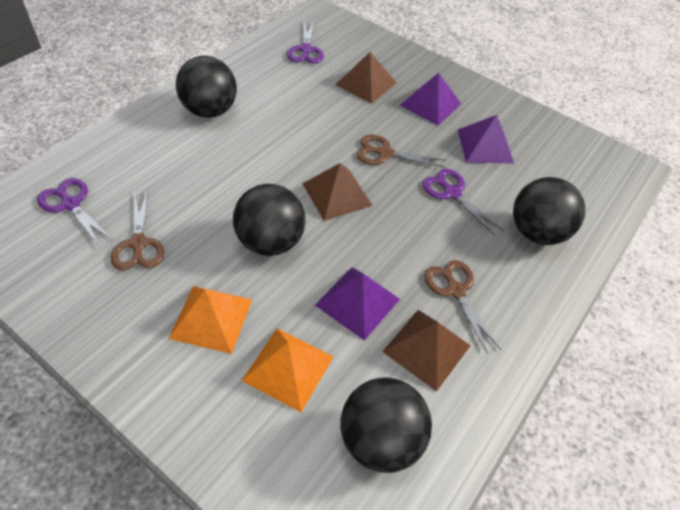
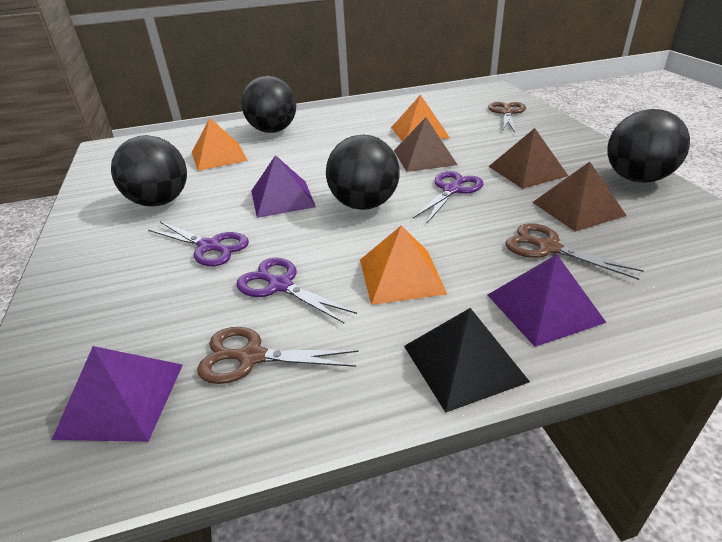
black pyramid: none = 0 -> [404,308,530,413] = 1
orange pyramid: [168,286,252,354] [241,329,333,412] = 2 -> [192,118,248,171] [360,225,447,305] [391,95,450,142] = 3

